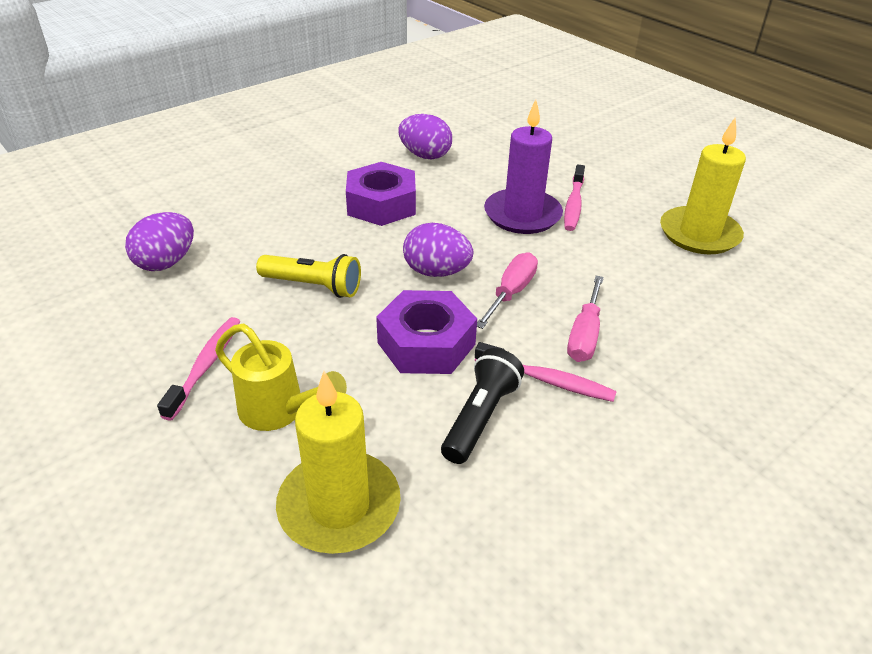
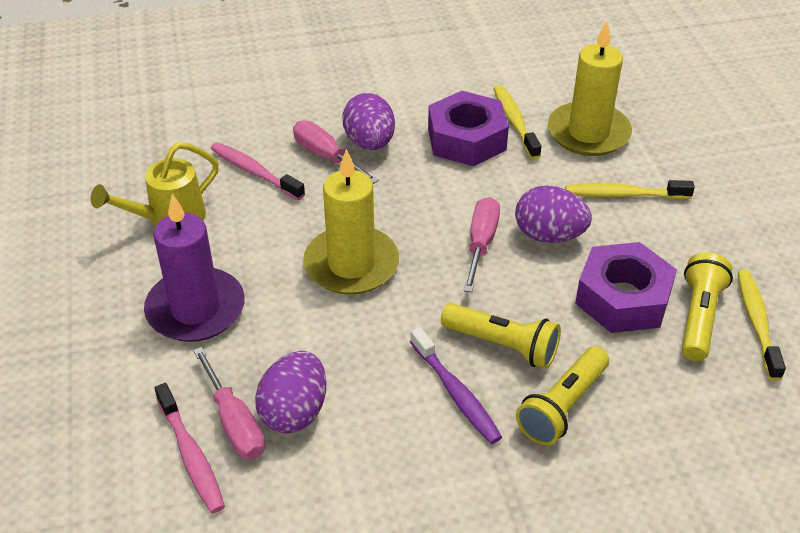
black flashlight: [441,348,524,464] = 1 -> none = 0
pink screwdriver: [477,252,538,329] [567,276,604,362] = 2 -> [193,347,265,459] [293,121,379,184] [463,197,500,292] = 3
pink toothbrush: [157,317,240,421] [475,342,617,402] [564,165,585,231] = 3 -> [154,383,225,513] [211,142,305,200] = 2
purple toothbrush: none = 0 -> [410,327,502,444] = 1
yellow flashlight: [256,254,361,298] = 1 -> [441,303,561,369] [516,346,609,445] [682,252,733,361] = 3
yellow toothbrush: none = 0 -> [493,85,541,159] [566,180,695,199] [738,269,786,381] = 3

